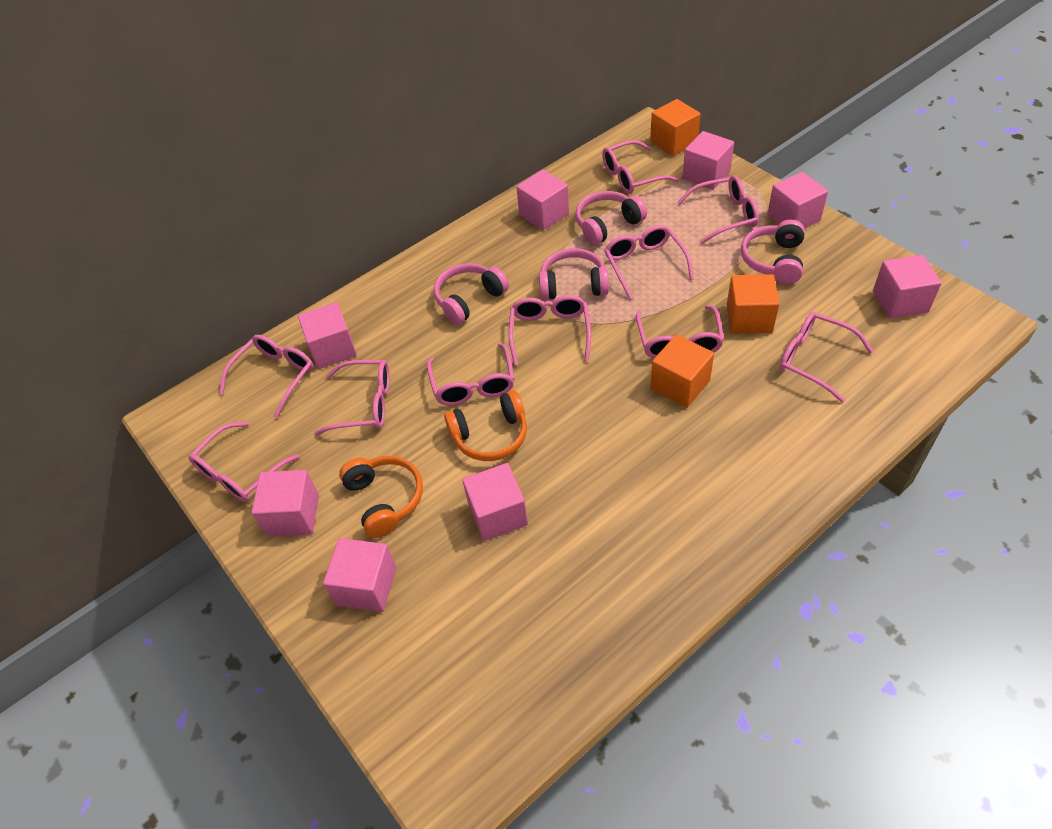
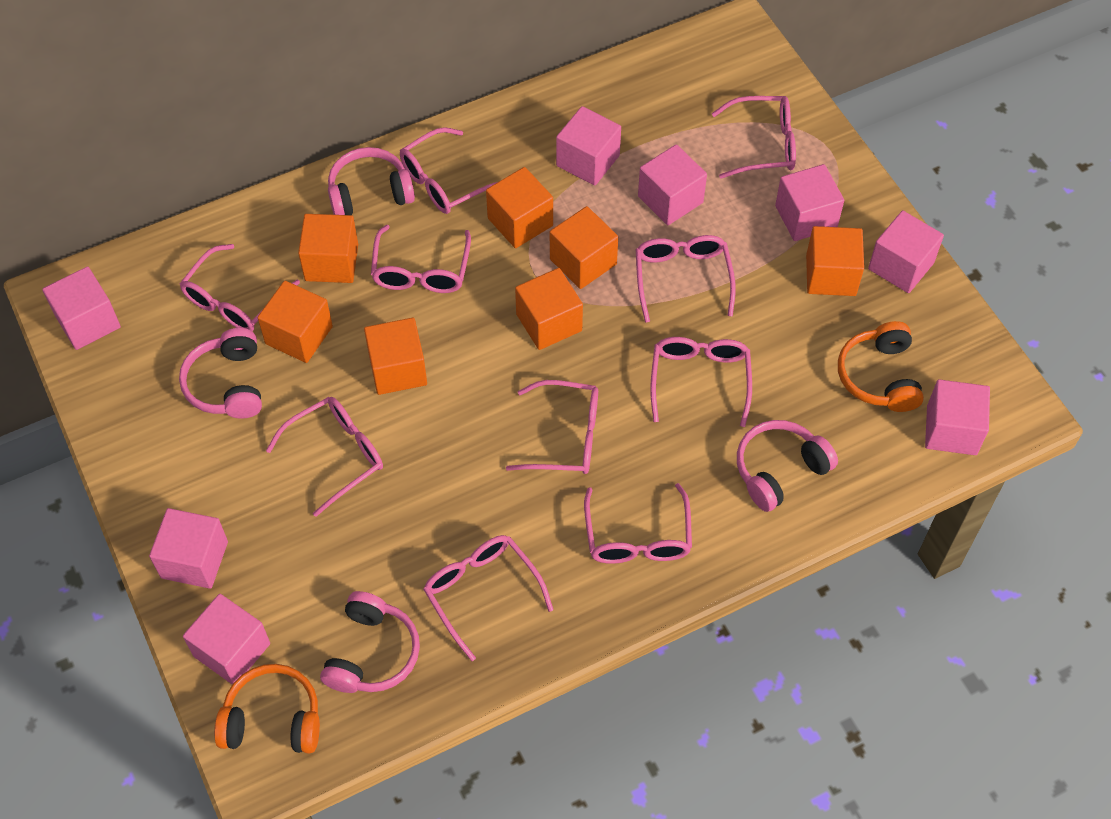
orange cube: [650,99,701,156] [650,334,714,408] [727,274,779,334] = 3 -> [258,281,333,363] [298,214,358,283] [364,318,427,395] [486,167,553,248] [515,268,583,350] [550,206,618,289] [806,226,864,296] = 7

